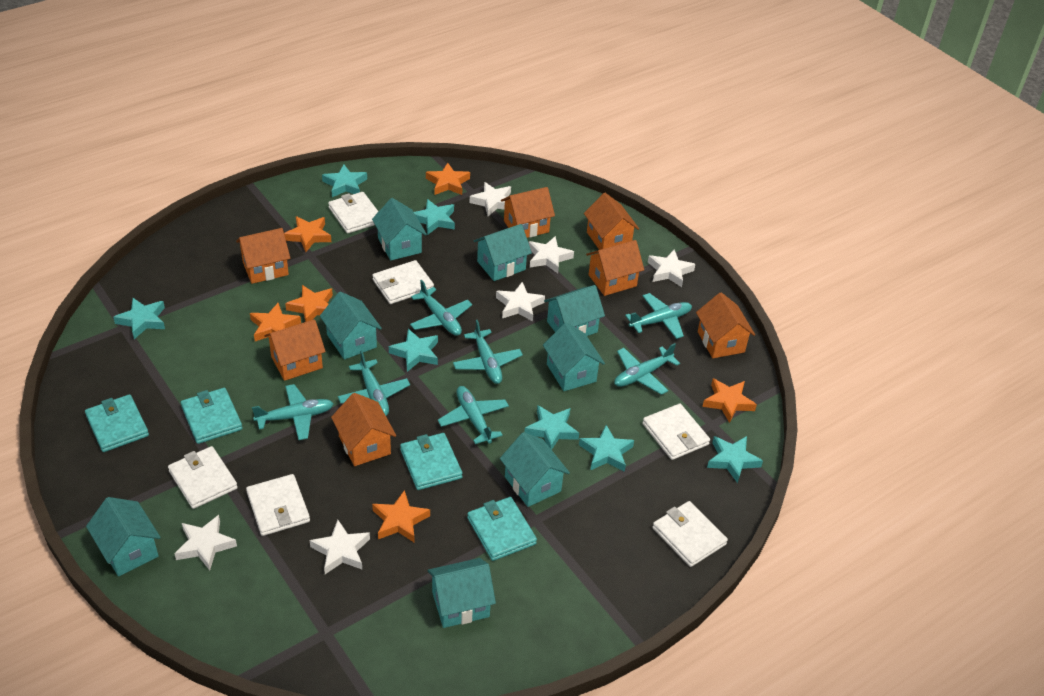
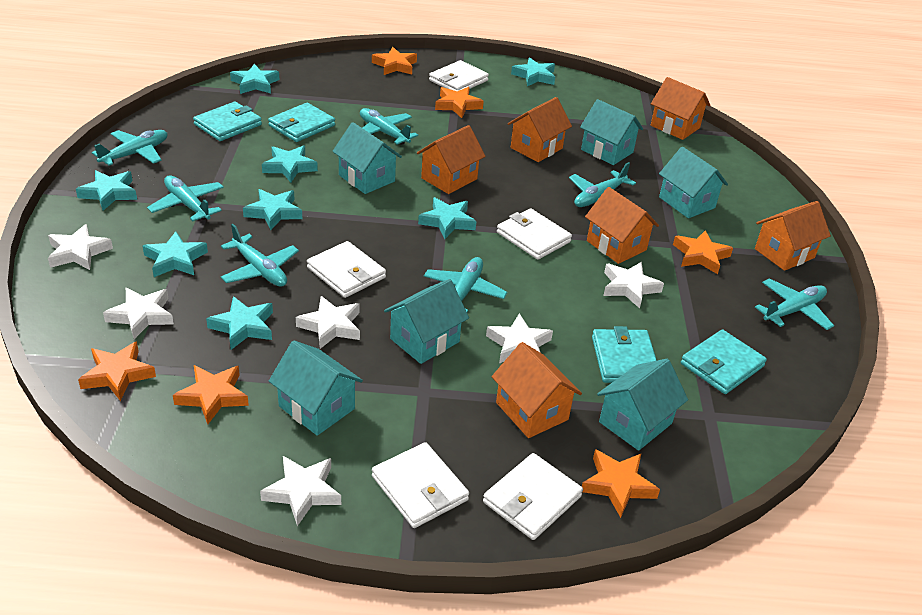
orange house: [236,228,291,284] [264,319,326,381] [331,393,396,466] [501,187,555,238] [584,193,639,250] [586,240,644,296] [696,292,755,358] = 7 -> [417,125,485,194] [492,342,582,438] [508,97,572,162] [585,187,659,264] [651,77,710,140] [755,201,831,271] = 6
turquoise house: [86,497,161,576] [320,292,382,360] [372,198,427,260] [428,558,496,628] [474,224,532,281] [500,432,570,507] [543,323,605,391] [544,285,605,336] = 8 -> [269,340,363,436] [332,122,402,194] [384,279,469,364] [580,99,643,165] [597,359,688,451] [659,147,728,218] = 6
turquoise star: [113,298,165,339] [322,164,367,197] [389,329,438,372] [414,199,455,235] [525,405,579,450] [579,425,634,472] [707,436,763,483] = 7 -> [76,170,137,211] [143,231,208,277] [206,296,273,350] [230,64,279,94] [243,189,302,230] [262,145,318,182] [418,197,476,239] [511,57,555,86] = 8
white wallet: [168,446,238,509] [246,474,310,536] [328,192,378,233] [372,260,434,304] [642,404,710,460] [652,501,728,567] = 6 -> [307,241,386,298] [372,442,469,528] [429,60,489,91] [483,453,583,540] [497,208,572,260] = 5

